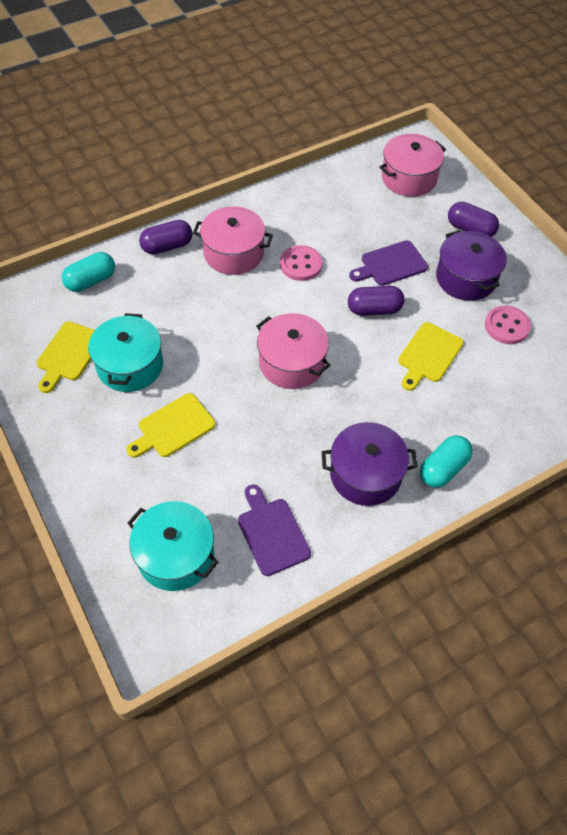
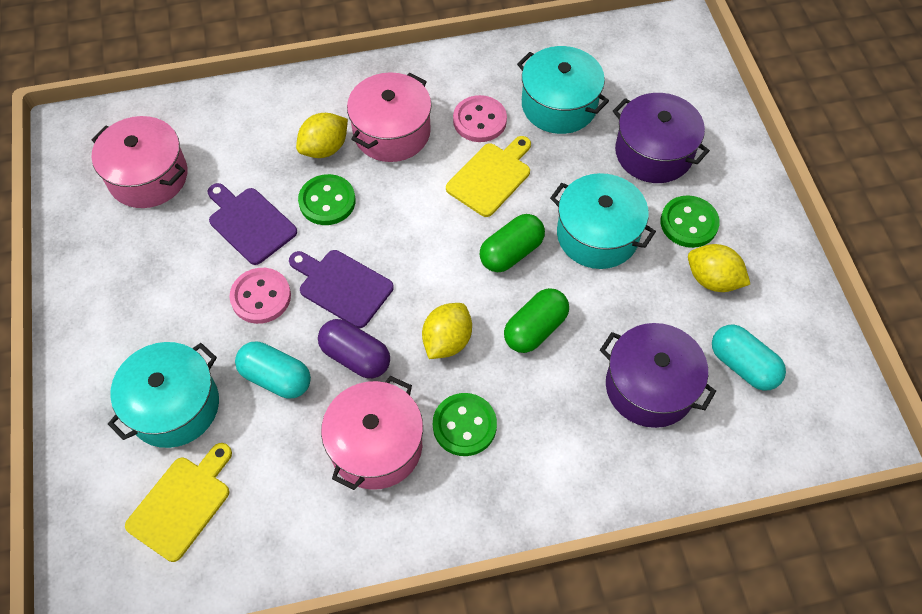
green button: none = 0 -> [298,174,356,225] [433,393,497,456] [661,195,720,248] = 3
green capsule: none = 0 -> [480,214,545,272] [504,288,569,353] = 2
purple capsule: [139,220,193,254] [348,286,404,316] [448,202,499,237] = 3 -> [318,319,390,378] = 1
turquoise pot: [88,313,163,392] [128,501,218,591] = 2 -> [108,342,219,448] [517,46,609,134] [550,173,656,269] = 3
yellow cutting board: [36,321,95,393] [126,393,216,458] [398,322,464,391] = 3 -> [125,443,232,562] [446,136,531,217] = 2
yellow lemon: none = 0 -> [296,113,348,158] [422,303,472,359] [688,244,750,292] = 3

